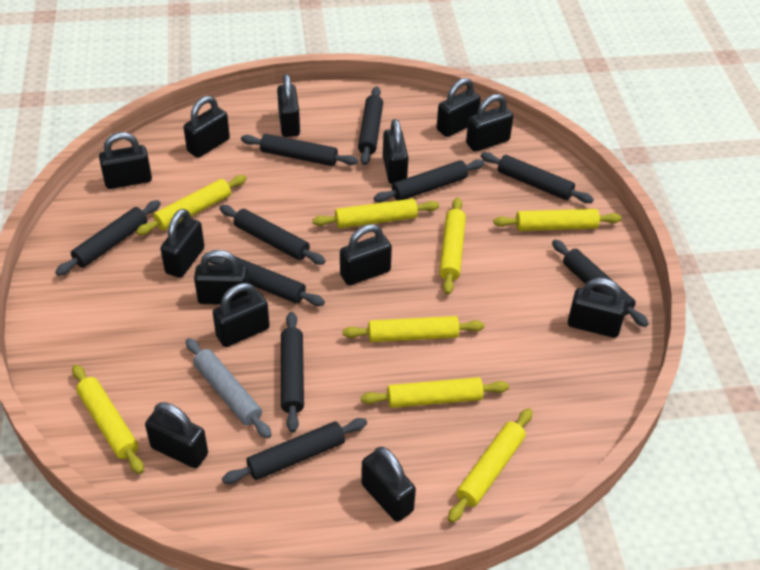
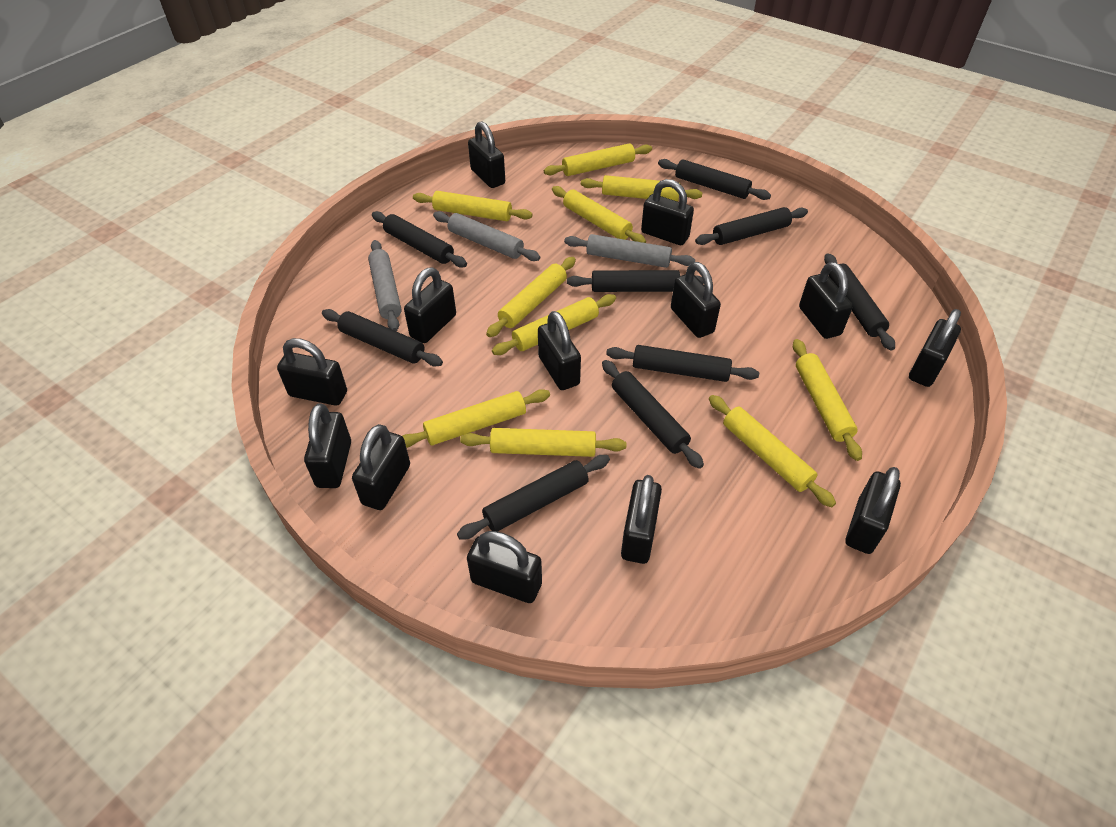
black rolling pin: [55,200,161,276] [209,256,325,306] [219,205,325,265] [222,418,367,484] [241,134,358,166] [281,312,304,433] [358,86,383,165] [374,159,484,202] [481,152,594,203] [552,240,649,327] = 10 -> [322,309,443,366] [372,211,467,268] [457,455,610,540] [567,270,704,292] [602,360,704,469] [606,345,759,382] [658,159,771,200] [695,207,808,245] [824,253,895,351] = 9
grey rolling pin: [186,338,272,439] = 1 -> [368,240,402,331] [433,211,540,261] [564,234,695,268] = 3
yellow rolling pin: [72,364,144,474] [136,175,247,235] [312,199,439,228] [343,316,484,342] [361,377,509,408] [439,197,466,295] [448,408,532,523] [493,209,622,231] = 8 -> [402,389,550,448] [413,191,533,221] [460,428,626,457] [486,257,576,337] [492,294,616,355] [544,143,652,176] [552,186,646,243] [581,175,702,202] [709,395,836,507] [793,339,862,461] = 10

